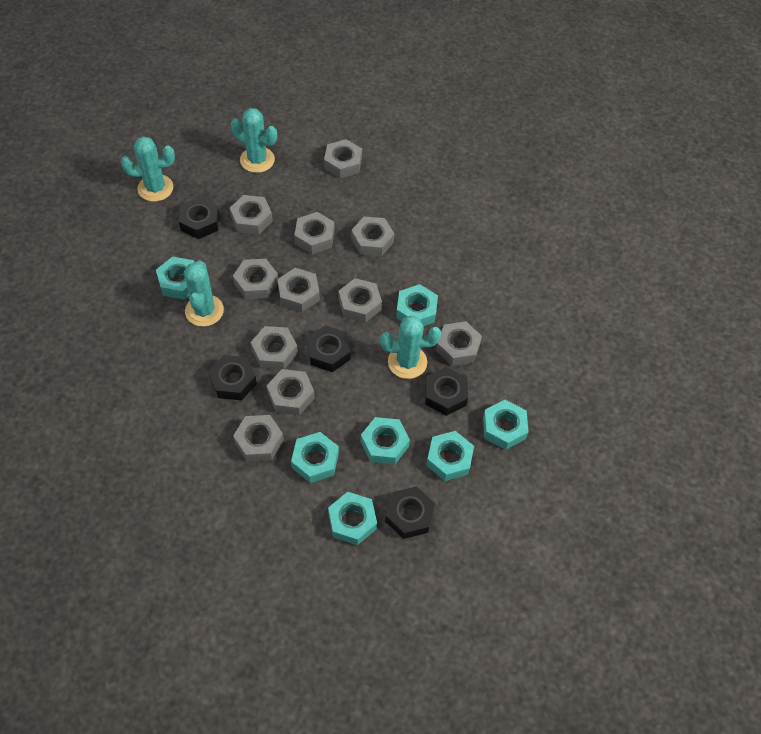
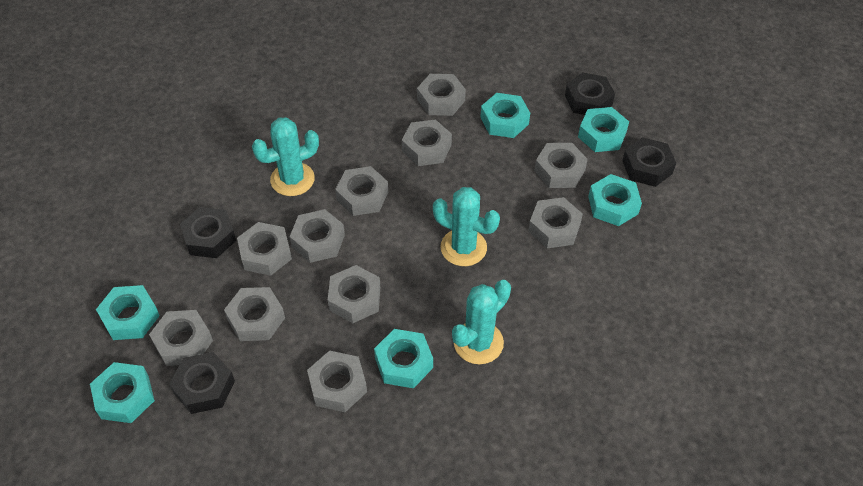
black nut: [179,197,219,239] [208,355,257,400] [307,325,350,372] [385,486,435,539] [425,367,468,416] = 5 -> [169,352,235,414] [180,207,236,258] [565,72,615,115] [622,137,676,187] = 4
turquoise cactus: [121,136,175,202] [184,261,224,327] [231,108,277,173] [380,316,441,379] = 4 -> [252,117,319,196] [433,187,500,266] [452,280,511,364] = 3
turquoise nut: [156,256,194,300] [291,432,339,483] [328,492,377,545] [361,417,410,465] [396,284,438,326] [426,431,474,481] [483,400,529,450] = 7 -> [90,362,155,423] [96,285,160,340] [374,329,433,388] [480,93,530,138] [578,107,629,152] [588,174,642,226] = 6

